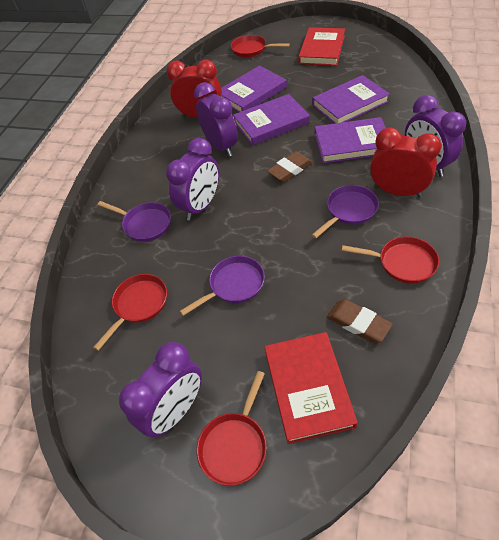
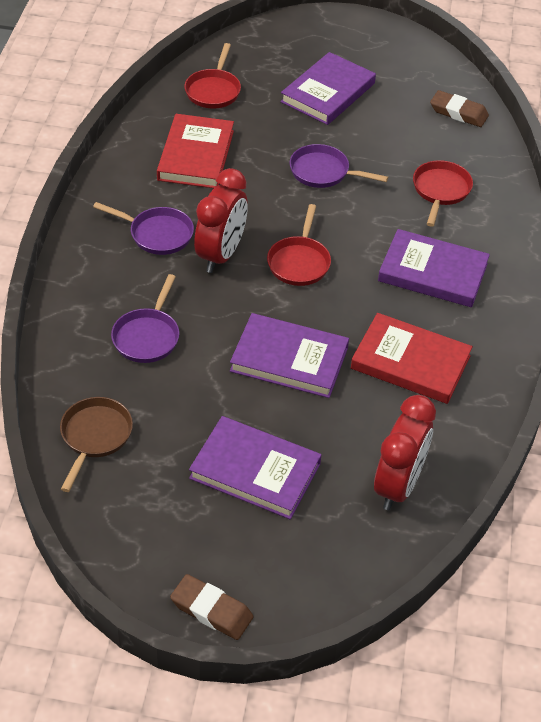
brown pan: none = 0 -> [60,397,133,492] = 1
purple clock: [119,342,202,437] [166,138,219,221] [194,82,238,157] [405,95,466,177] = 4 -> none = 0
red pan: [93,274,167,351] [197,371,267,486] [231,35,290,57] [342,236,439,284] = 4 -> [184,43,241,108] [267,204,331,286] [413,160,473,227] = 3

